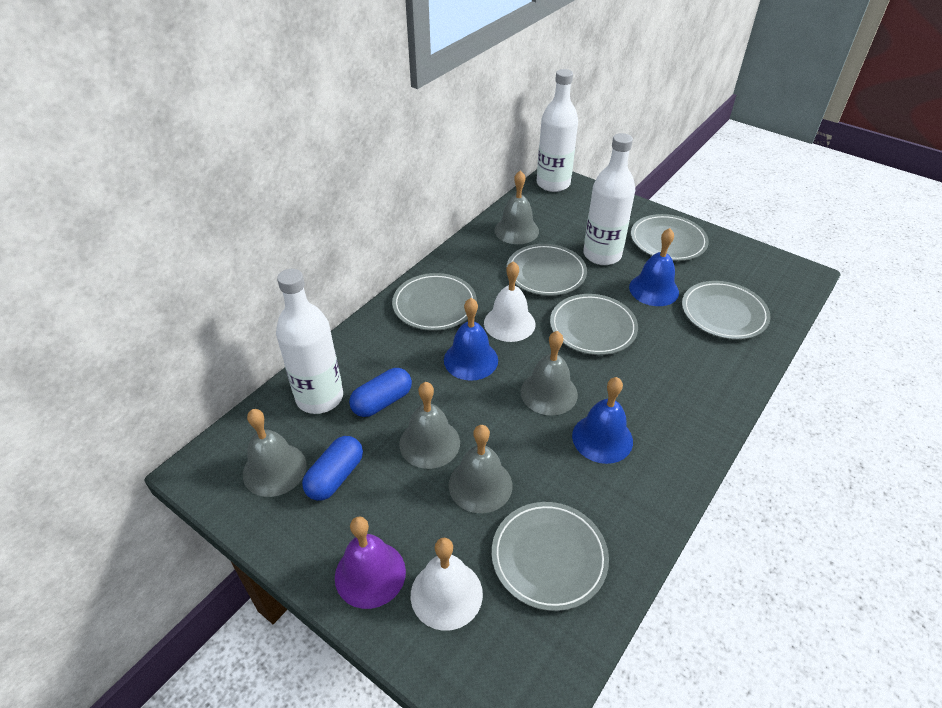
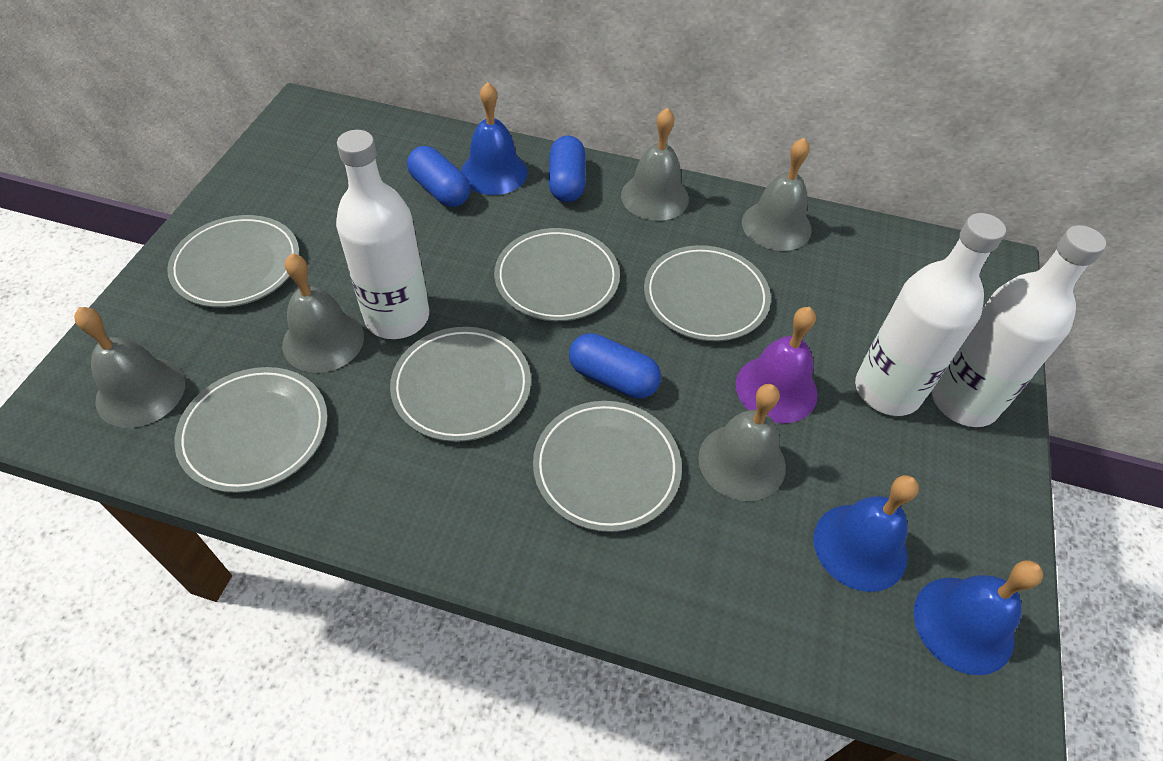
blue capsule: [302,436,363,501] [349,368,412,417] = 2 -> [407,146,470,207] [548,136,585,202] [569,333,661,399] = 3
white bell: [411,538,483,631] [484,261,535,342] = 2 -> none = 0

